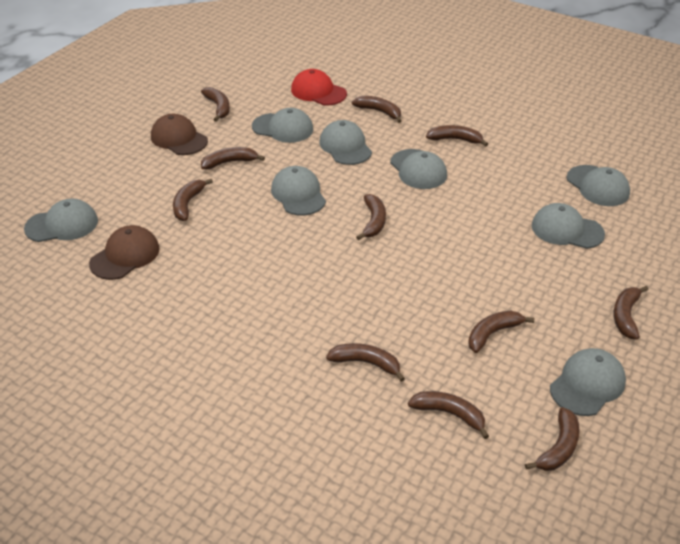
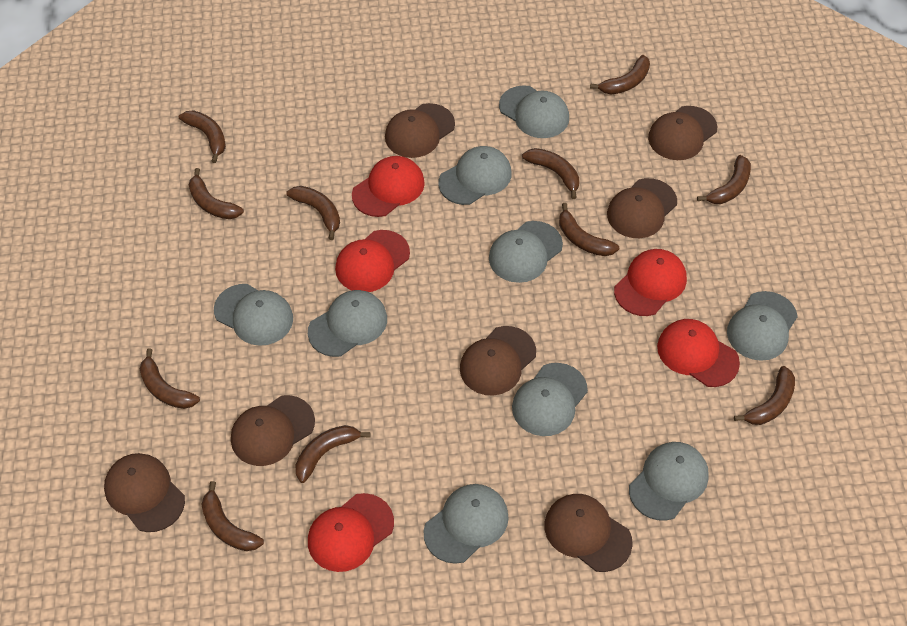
brown cap: [89,225,159,280] [151,114,208,155] = 2 -> [104,453,185,532] [231,395,315,466] [385,103,455,158] [460,326,536,396] [544,494,633,572] [607,178,677,238] [648,106,717,160] = 7
grey cap: [24,199,98,242] [252,108,313,143] [271,166,326,216] [320,120,372,165] [390,149,447,189] [532,203,605,249] [550,348,626,416] [567,165,630,206] = 8 -> [214,284,293,346] [308,290,387,357] [423,484,509,564] [438,146,512,205] [489,221,563,283] [499,85,569,138] [512,363,588,436] [629,442,709,521] [727,291,798,361] = 9
red cap: [291,69,347,105] = 1 -> [308,493,394,572] [335,230,410,292] [352,156,425,217] [614,249,687,316] [657,319,740,387] = 5

